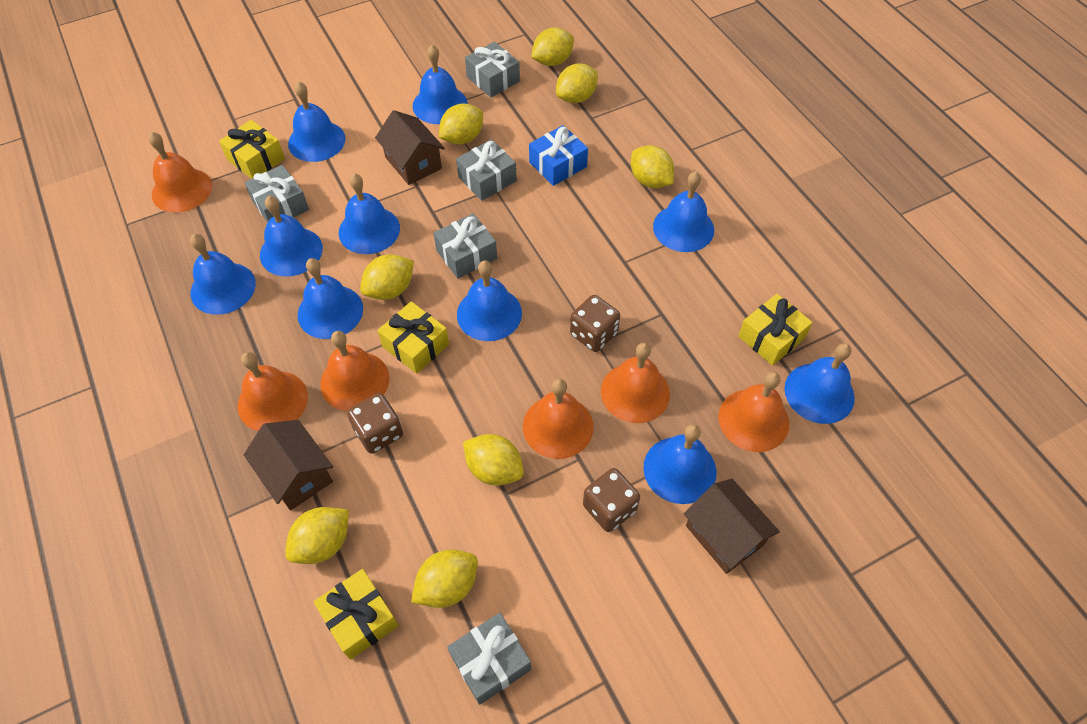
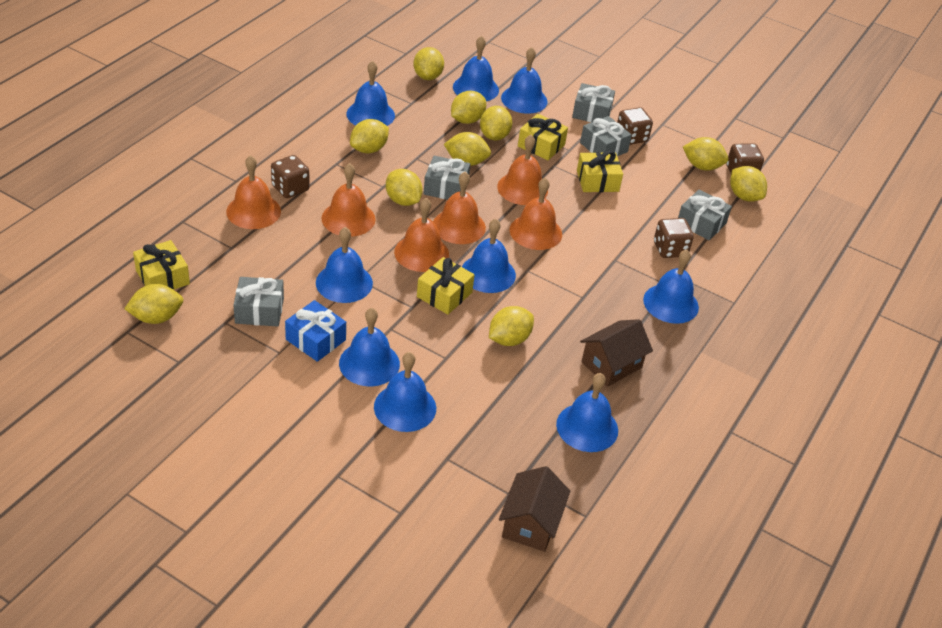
blue bell: [190,234,256,315] [260,196,323,277] [288,81,346,162] [298,258,363,339] [339,173,400,254] [413,45,468,124] [457,260,522,341] [643,424,716,504] [653,171,714,252] [785,343,855,424] = 10 -> [316,227,373,303] [339,308,400,386] [347,61,395,126] [374,352,436,432] [453,36,499,101] [462,219,516,293] [501,47,548,114] [556,373,618,452] [643,250,699,324] = 9
brown dice: [347,393,403,454] [570,295,620,352] [583,468,640,532] = 3 -> [271,155,310,198] [617,107,653,145] [654,218,694,258] [727,143,764,173] = 4
brown house: [244,420,333,511] [375,110,445,185] [684,479,780,574] = 3 -> [499,466,570,552] [580,319,653,387] = 2
yellow lemon: [285,507,349,564] [360,254,414,300] [411,550,478,608] [439,103,483,145] [463,434,524,486] [531,27,574,66] [556,63,598,103] [631,145,674,188] = 8 -> [124,284,183,324] [350,119,389,153] [386,169,423,206] [413,47,444,80] [444,132,491,166] [451,91,486,124] [480,106,512,140] [489,306,534,346] [683,137,729,171] [730,166,767,202] = 10

